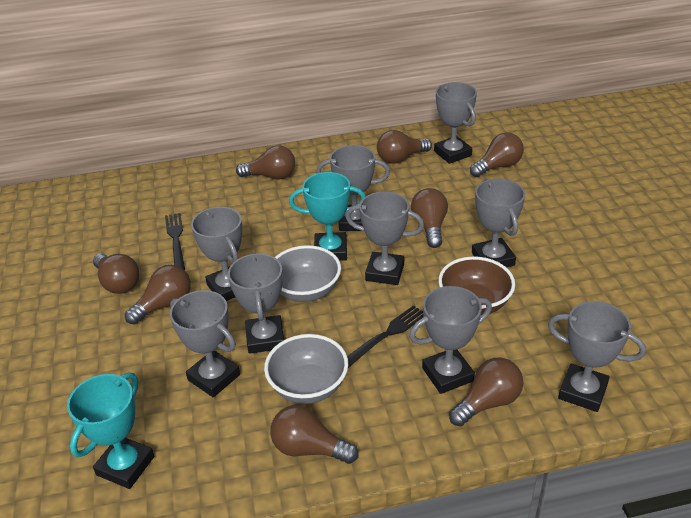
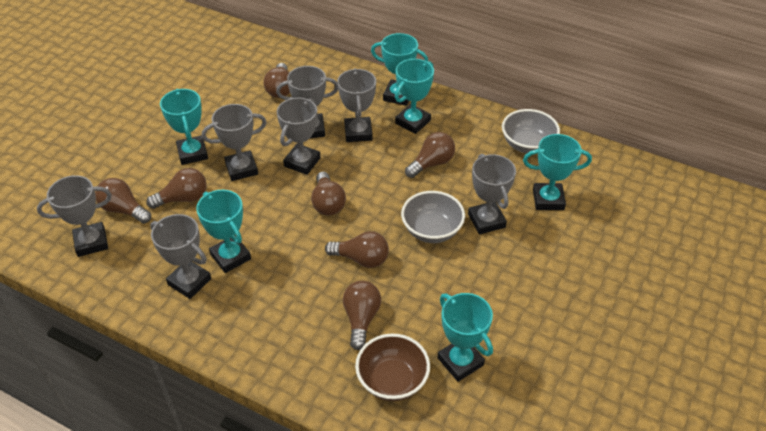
black fork: [165,213,185,270] [347,305,424,368] = 2 -> none = 0
brown light bulb: [93,253,140,294] [125,265,191,325] [236,145,295,179] [270,405,359,464] [377,130,432,164] [411,188,448,248] [449,357,523,426] [470,133,524,177] = 8 -> [95,178,151,224] [146,168,207,209] [263,63,290,98] [311,172,346,215] [325,231,389,268] [343,281,381,350] [405,132,455,178] = 7
grey trophy: [170,290,240,397] [191,207,242,301] [228,253,284,354] [317,145,390,231] [345,191,424,285] [409,286,492,394] [434,82,477,164] [472,179,525,268] [548,301,646,412] = 9 -> [37,175,112,257] [150,214,211,299] [202,104,267,181] [276,66,338,138] [277,97,321,175] [337,68,376,142] [468,154,516,234] = 7
turquoise trophy: [67,373,154,489] [289,172,365,261] = 2 -> [160,89,208,165] [196,190,251,273] [371,33,428,106] [395,59,434,134] [438,293,493,382] [523,134,592,210] = 6

